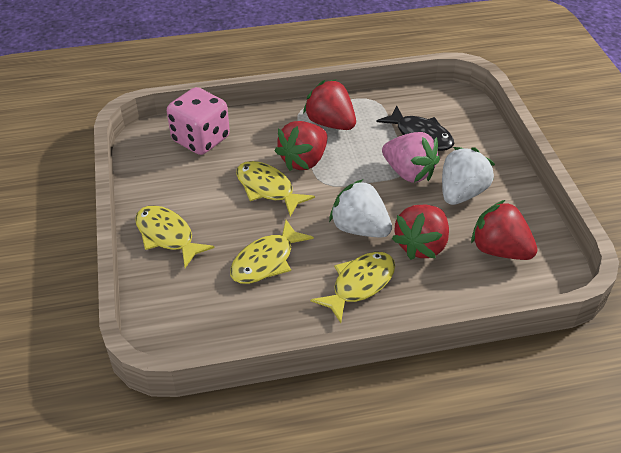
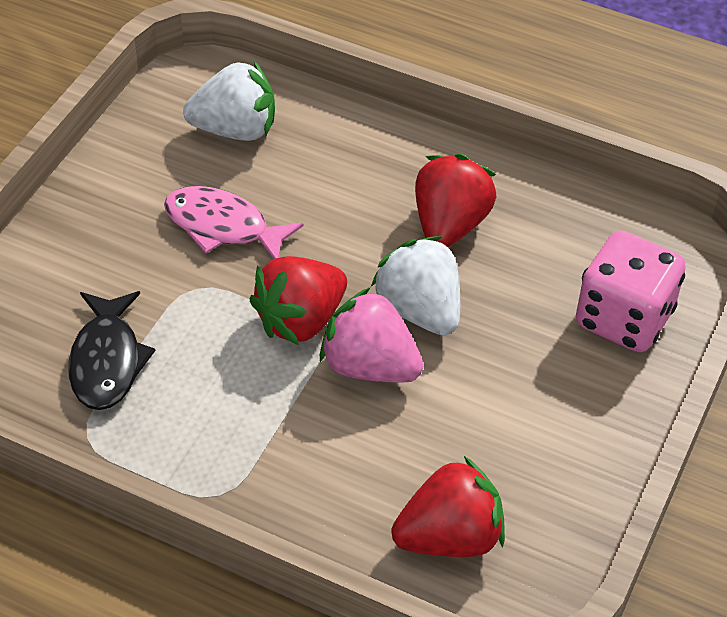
pink fish: none = 0 -> [164,186,303,259] = 1
red strawberry: [275,121,327,171] [303,79,356,130] [392,205,449,260] [471,200,538,260] = 4 -> [250,256,347,345] [391,456,505,557] [415,154,496,247] = 3
yellow fish: [135,206,215,268] [230,220,314,284] [236,161,315,216] [311,252,395,323] = 4 -> none = 0

